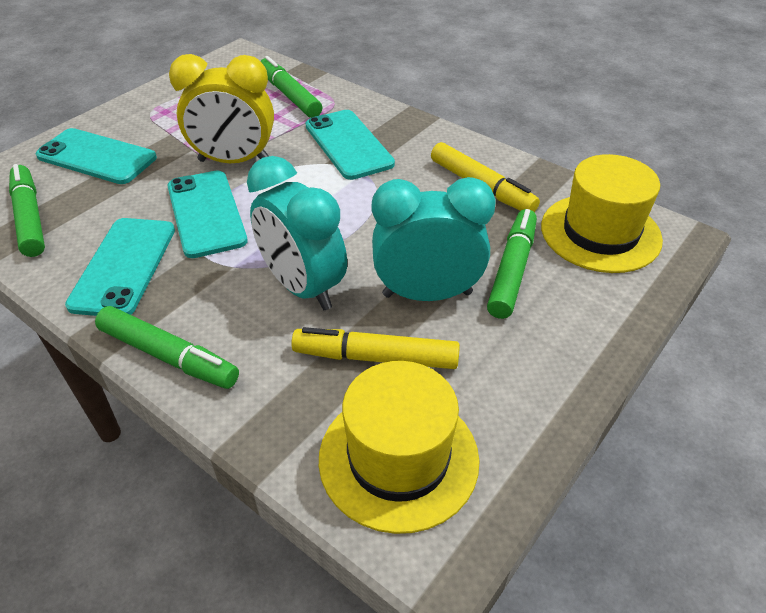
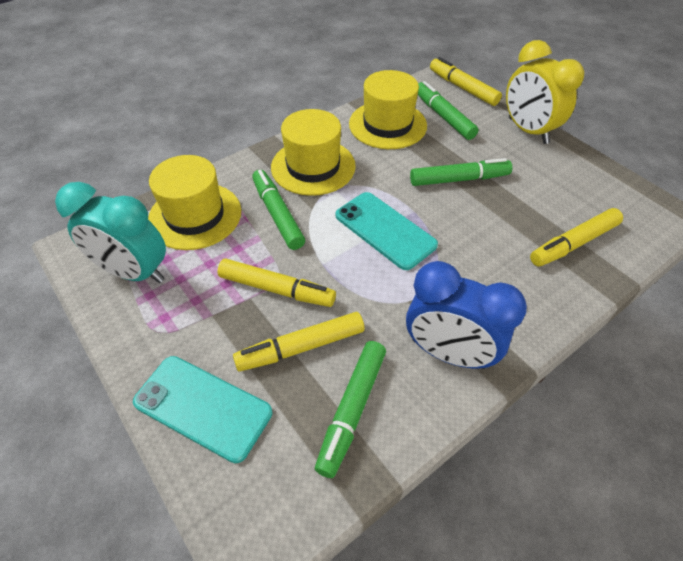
blue clock: none = 0 -> [406,261,527,369] = 1
turquoise clock: [247,156,347,310] [371,177,495,301] = 2 -> [55,182,166,283] = 1
turquoise phone: [36,128,157,184] [65,218,175,316] [168,170,248,258] [306,110,395,180] = 4 -> [133,356,272,463] [335,192,438,270] = 2
yellow hat: [319,361,480,534] [541,154,663,273] = 2 -> [148,155,241,250] [271,109,356,196] [349,70,427,149] = 3
yellow marker: [291,327,460,369] [431,142,540,212] = 2 -> [217,258,336,307] [233,312,365,371] [430,57,502,106] [530,208,623,267] = 4

